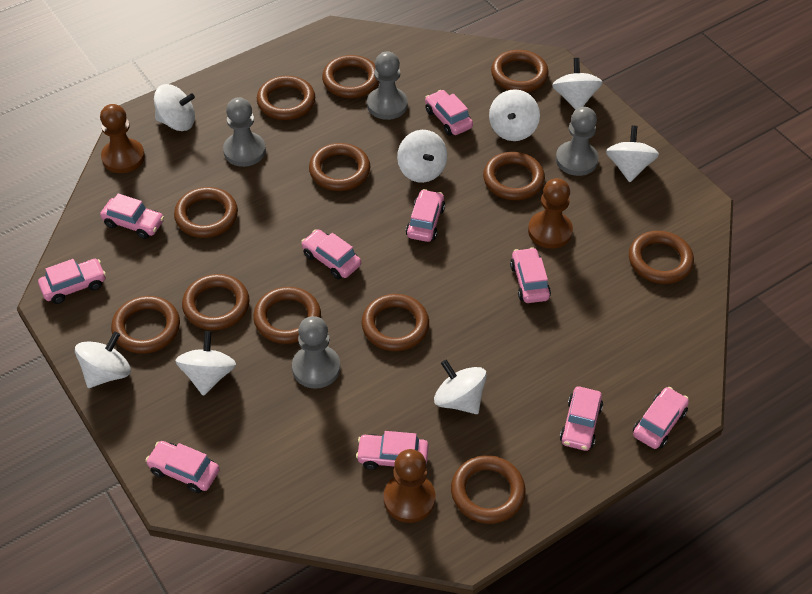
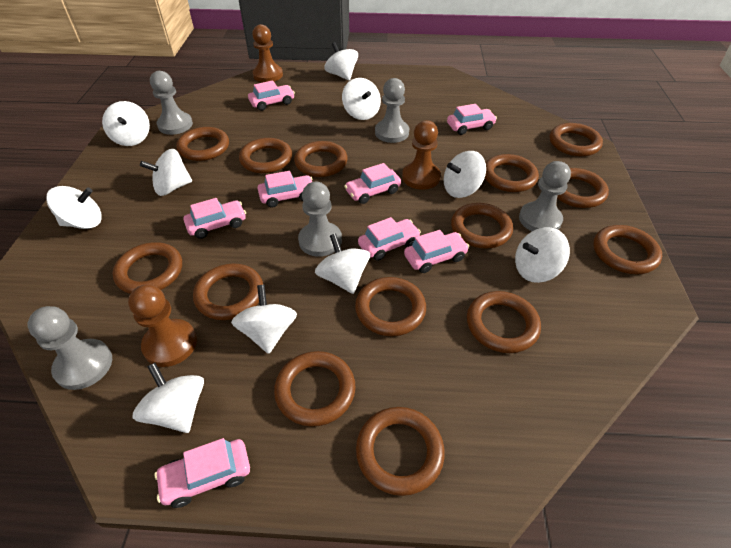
brown ring: [111,296,180,354] [174,187,238,238] [182,274,249,330] [253,287,321,344] [257,76,315,120] [309,143,370,191] [322,55,379,98] [361,294,429,351] [451,455,526,524] [483,152,545,200] [491,50,549,92] [629,231,694,284] = 12 -> [113,242,182,294] [176,127,229,161] [193,264,263,320] [239,138,292,173] [274,351,356,427] [294,141,348,177] [355,277,426,336] [356,407,445,496] [451,203,513,248] [467,291,541,353] [485,154,539,192] [550,123,603,157] [557,168,609,208] [593,225,662,274] = 14
grey pawn: [223,97,266,167] [292,316,340,389] [367,51,408,120] [556,107,599,176] = 4 -> [27,306,112,390] [150,71,193,135] [298,182,342,257] [375,78,409,143] [519,161,571,231] = 5
pink car: [38,259,106,304] [100,193,164,239] [145,441,220,493] [301,229,361,279] [356,431,429,470] [406,189,445,242] [425,90,473,136] [510,247,551,303] [560,387,603,451] [633,387,689,449] = 10 -> [154,438,250,508] [183,198,246,239] [248,80,295,111] [258,171,312,208] [344,163,401,204] [358,217,421,261] [404,230,469,273] [447,104,497,135] = 8
white spinning top: [75,332,131,388] [154,84,195,131] [175,331,236,396] [397,130,447,183] [434,360,487,414] [489,89,540,141] [552,58,603,110] [606,126,659,182] = 8 -> [46,186,102,229] [102,101,150,146] [133,363,204,433] [140,149,192,196] [231,285,297,354] [315,233,370,294] [324,42,358,81] [342,78,381,120] [444,151,486,198] [515,227,570,283] = 10

